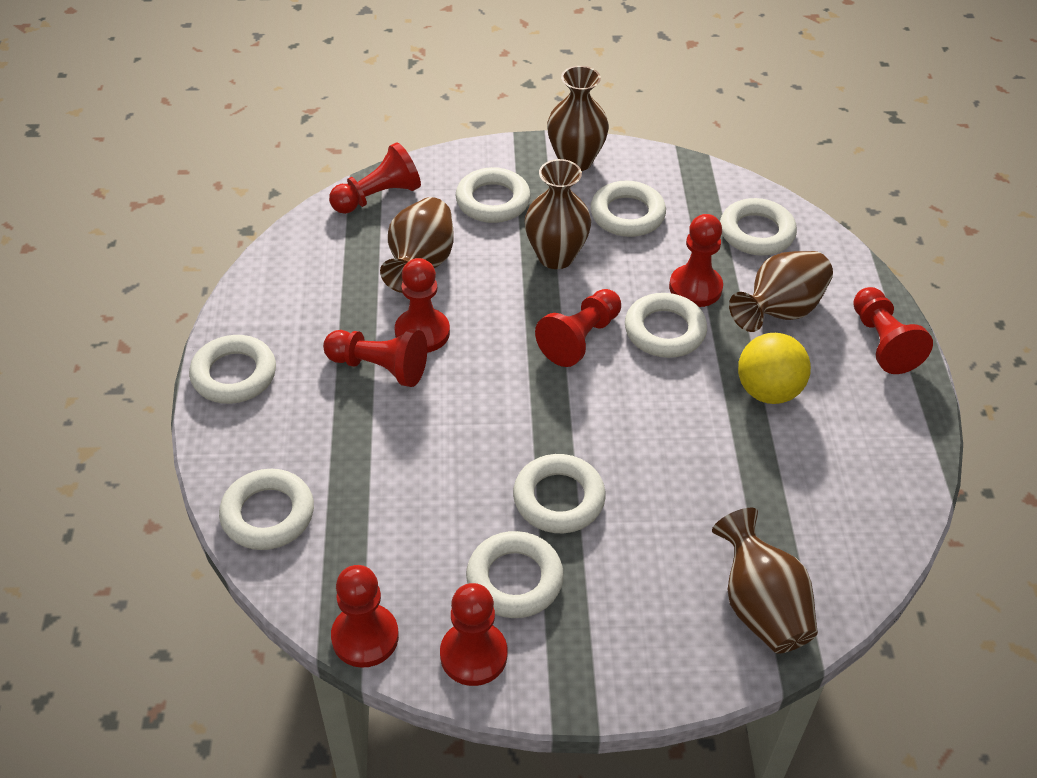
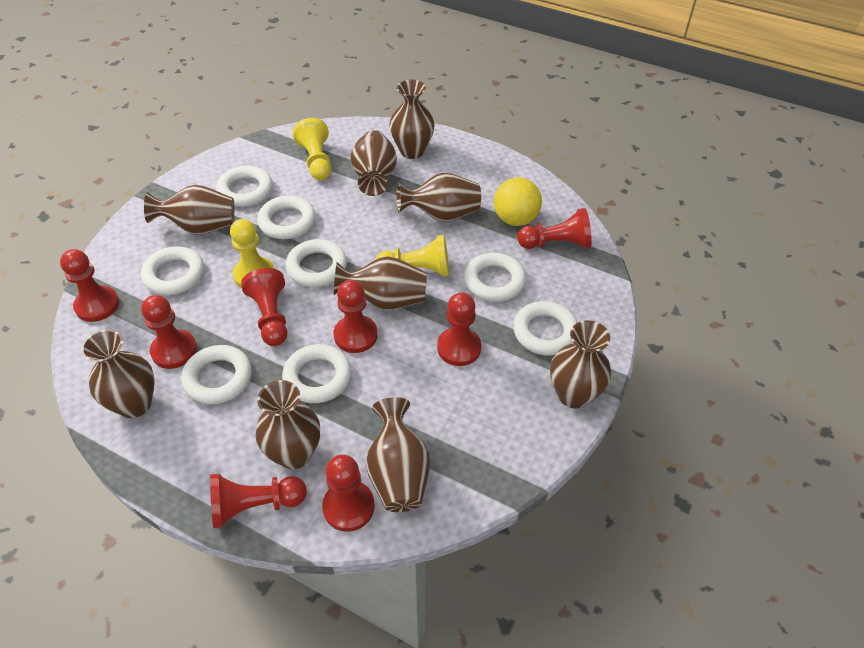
brown vase: [380,197,454,293] [525,159,591,269] [547,66,609,171] [712,508,818,654] [729,251,833,332] = 5 -> [81,330,155,418] [144,185,235,235] [255,380,320,469] [334,256,427,310] [350,130,397,196] [366,397,430,512] [389,79,435,159] [396,173,481,222] [550,320,611,409] = 9
yellow pawn: none = 0 -> [230,219,274,288] [293,118,331,180] [375,235,449,277] = 3

